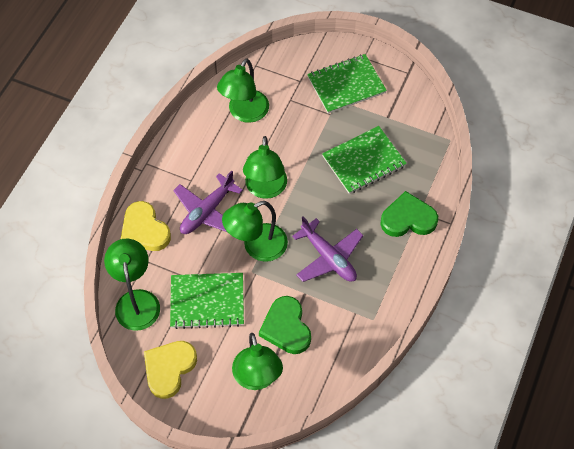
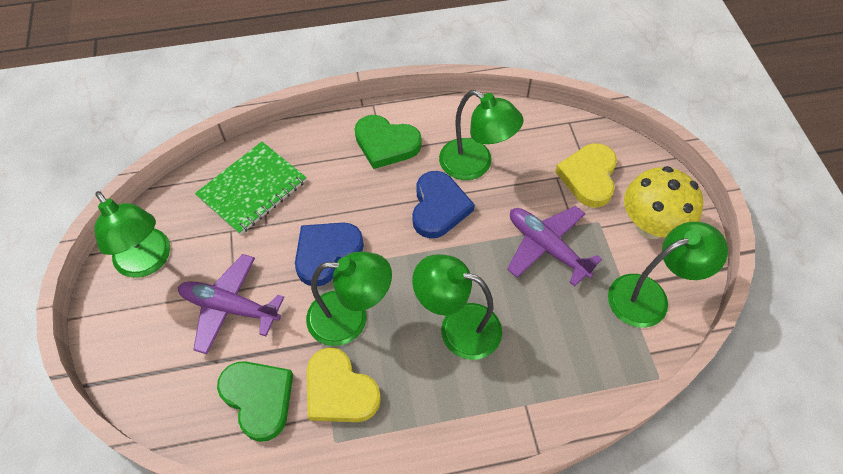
blue heart: none = 0 -> [295,222,364,286] [412,171,475,238] = 2
green notebook: [170,273,244,329] [307,54,387,114] [322,126,407,194] = 3 -> [195,142,306,235] = 1
yellow mushroom: none = 0 -> [624,166,704,239] = 1

